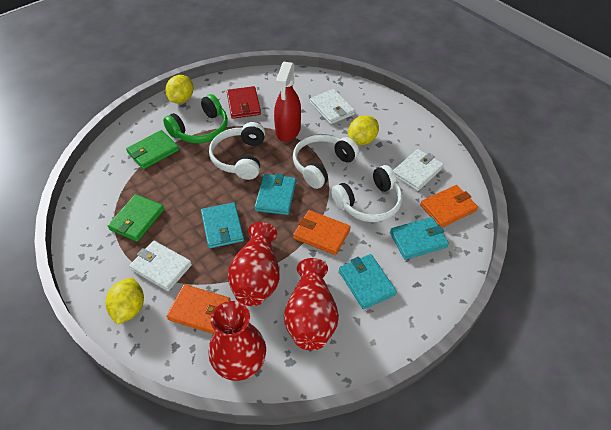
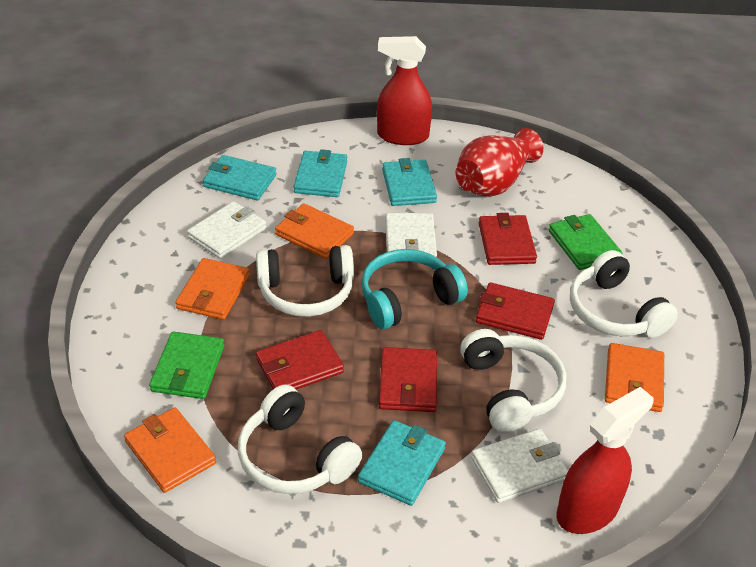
green headphones: [163,94,228,143] = 1 -> none = 0
orange wallet: [166,284,231,334] [293,210,351,255] [420,185,478,228] = 3 -> [124,407,216,493] [176,258,250,320] [275,203,354,259] [605,343,664,412] = 4
red spray bottle: [274,62,301,142] = 1 -> [377,36,432,145] [557,387,654,534] = 2
red vase: [209,301,266,381] [228,222,280,306] [284,258,339,350] = 3 -> [456,128,543,197] = 1
red wallet: [227,86,261,119] = 1 -> [256,330,344,389] [379,347,437,412] [476,282,555,340] [479,213,537,265] = 4
turquoise headphones: none = 0 -> [361,249,468,330] = 1
white headphones: [209,122,265,180] [293,134,359,189] [331,165,402,222] = 3 -> [238,385,362,494] [256,245,354,317] [460,329,566,432] [570,250,678,338] = 4
yellow lemon: [106,278,144,324] [165,75,193,104] [348,115,379,145] = 3 -> none = 0

